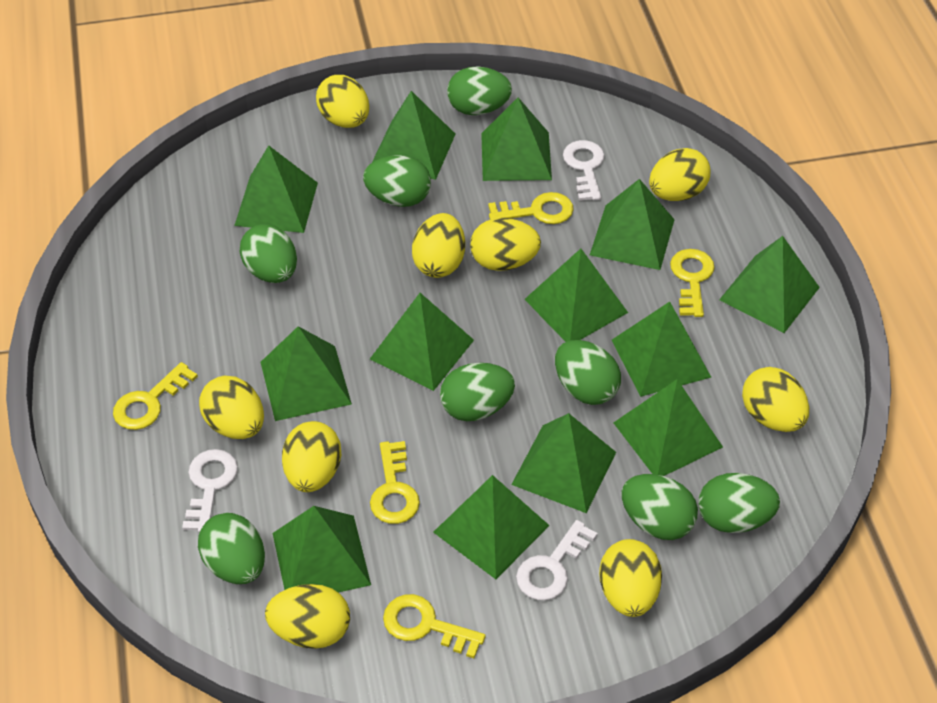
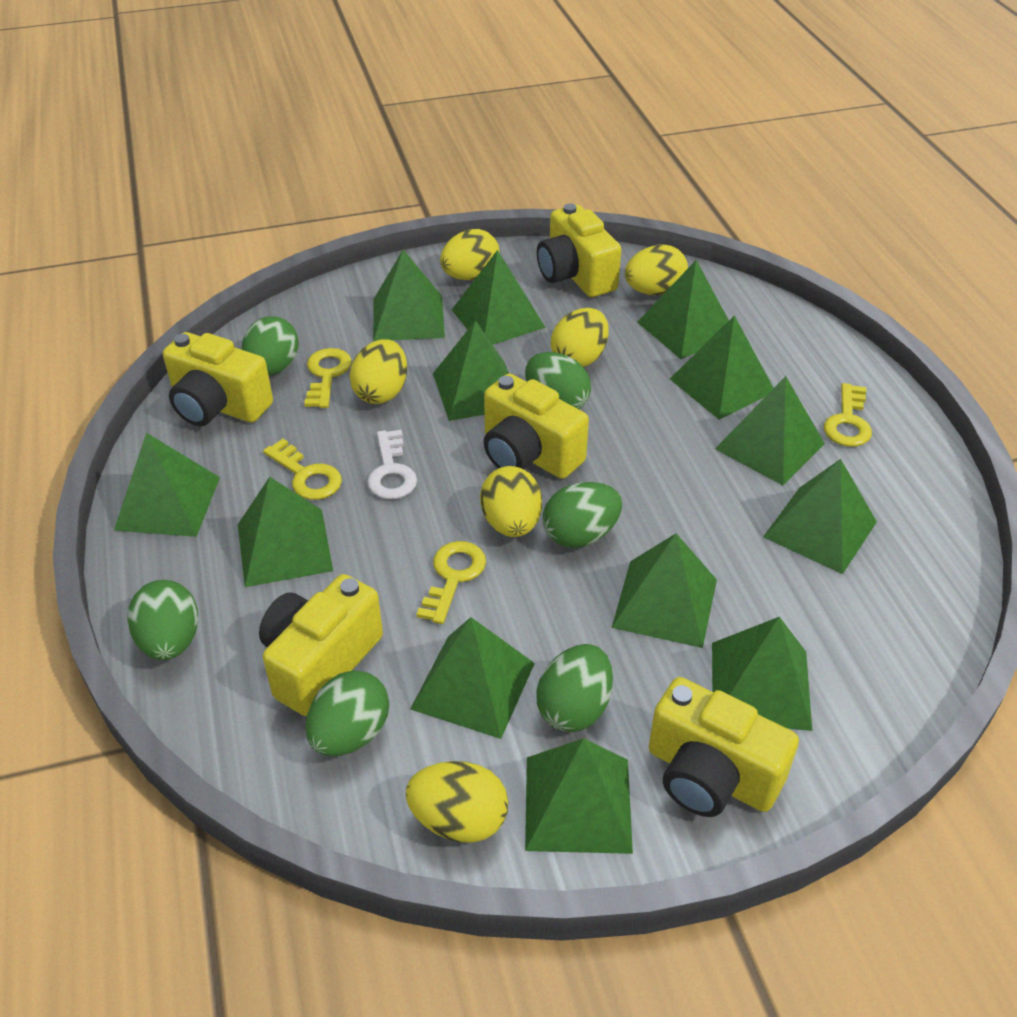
green egg: [198,513,265,584] [240,224,297,283] [363,155,431,207] [440,363,515,421] [447,66,512,115] [555,340,621,405] [622,474,698,540] [698,473,780,533] = 8 -> [128,580,198,660] [241,316,299,376] [306,670,389,756] [525,352,591,409] [536,644,613,732] [543,482,622,548] = 6
white key: [182,449,238,533] [516,520,597,600] [563,140,604,201] = 3 -> [367,430,417,499] = 1
yellow camera: none = 0 -> [163,332,273,426] [259,574,383,716] [483,374,589,479] [537,203,621,297] [649,677,799,817] = 5
yellow egg: [199,376,264,439] [265,584,350,649] [282,421,341,492] [316,75,369,128] [412,213,465,278] [470,218,541,271] [599,539,662,617] [649,148,710,201] [742,367,809,432] = 9 -> [350,339,407,404] [406,761,508,843] [440,229,500,280] [480,466,542,537] [551,308,609,367] [625,244,688,296] = 6
yellow key: [113,362,198,430] [370,441,420,524] [383,594,486,658] [488,192,574,224] [670,249,715,317] = 5 -> [263,439,342,500] [304,348,352,408] [417,541,486,624] [824,383,872,447] = 4

